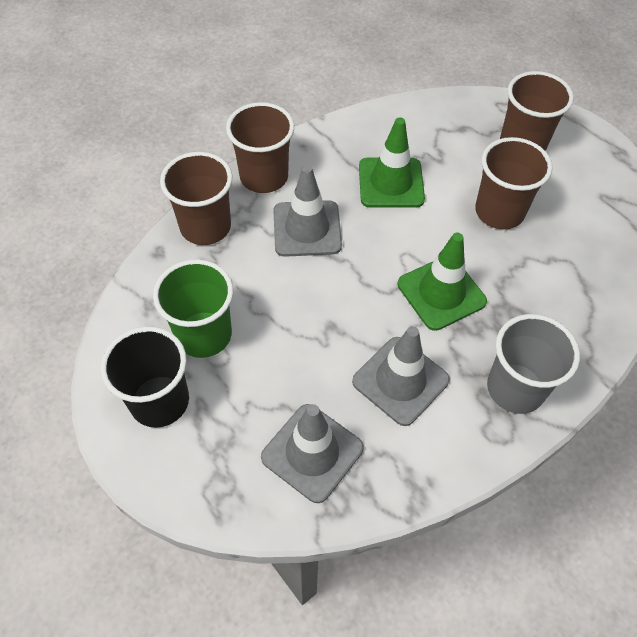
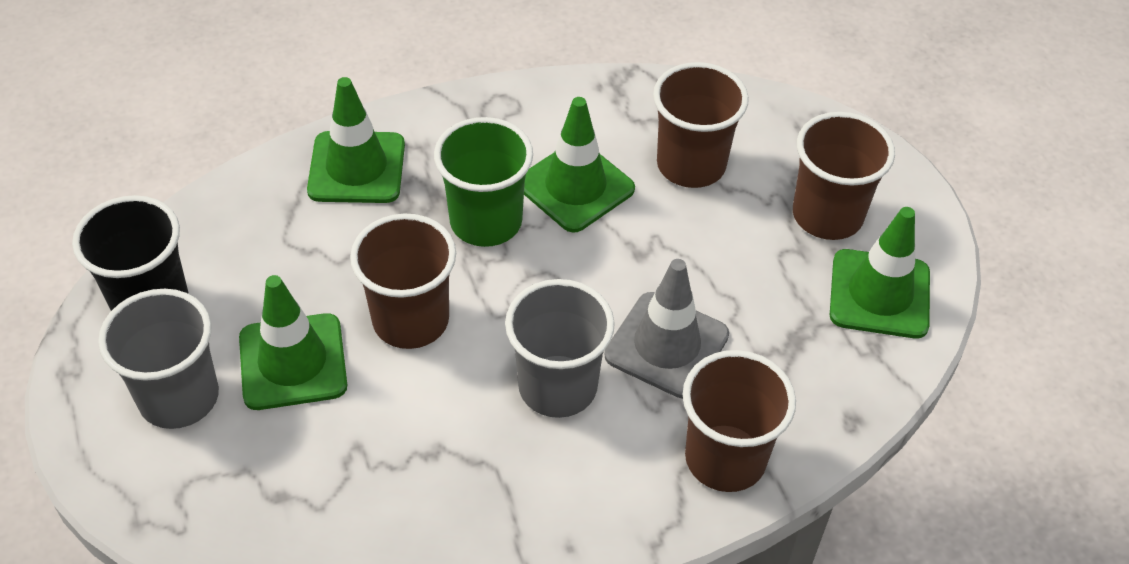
green traffic cone: [359,117,425,208] [398,232,487,331] = 2 -> [239,275,347,410] [307,77,405,203] [524,97,635,233] [830,207,930,338] = 4
grey cup: [487,314,580,414] = 1 -> [98,289,219,429] [505,279,615,418] = 2
grey traffic cone: [261,404,364,503] [273,165,342,257] [352,326,450,426] = 3 -> [605,259,729,399] = 1

